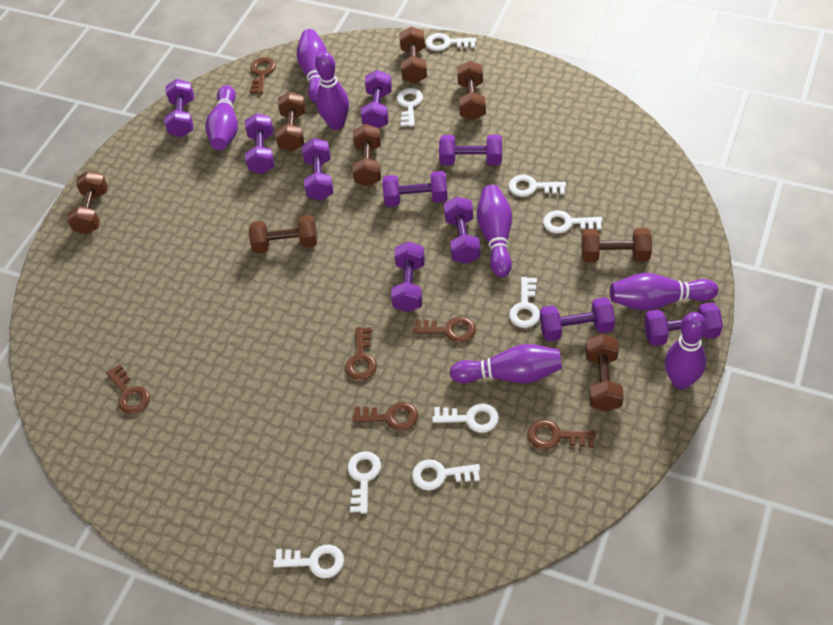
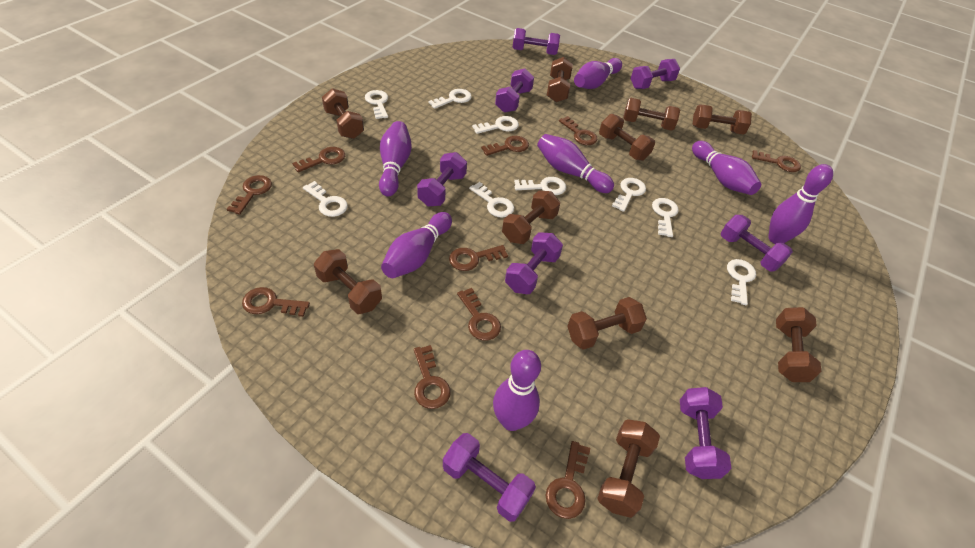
brown dumbbell: [67,171,108,234] [249,215,317,254] [275,92,306,152] [352,124,381,187] [399,27,427,84] [457,61,486,120] [582,228,652,262] [586,334,624,412] = 8 -> [314,249,382,314] [322,88,364,139] [502,191,560,244] [547,57,573,102] [567,297,647,350] [597,419,660,518] [599,114,655,161] [623,98,680,131] [692,104,752,135] [776,307,822,382] = 10
brown key: [106,364,150,414] [250,57,276,94] [345,327,377,380] [353,402,418,431] [413,317,476,343] [527,420,596,449] = 6 -> [227,175,272,215] [242,287,310,317] [292,147,345,172] [414,345,450,409] [449,245,508,271] [457,288,501,341] [481,136,529,156] [546,441,590,519] [559,116,597,145] [752,150,801,172] = 10
purple dumbbell: [164,79,194,137] [245,113,274,174] [302,138,333,201] [361,70,392,128] [382,171,448,207] [391,242,425,312] [439,135,502,165] [444,197,481,264] [540,297,615,341] [644,303,723,346] = 10 -> [417,152,467,206] [443,433,536,522] [495,68,534,113] [505,232,563,294] [513,28,560,55] [631,59,680,89] [680,387,731,479] [721,215,793,271] = 8

